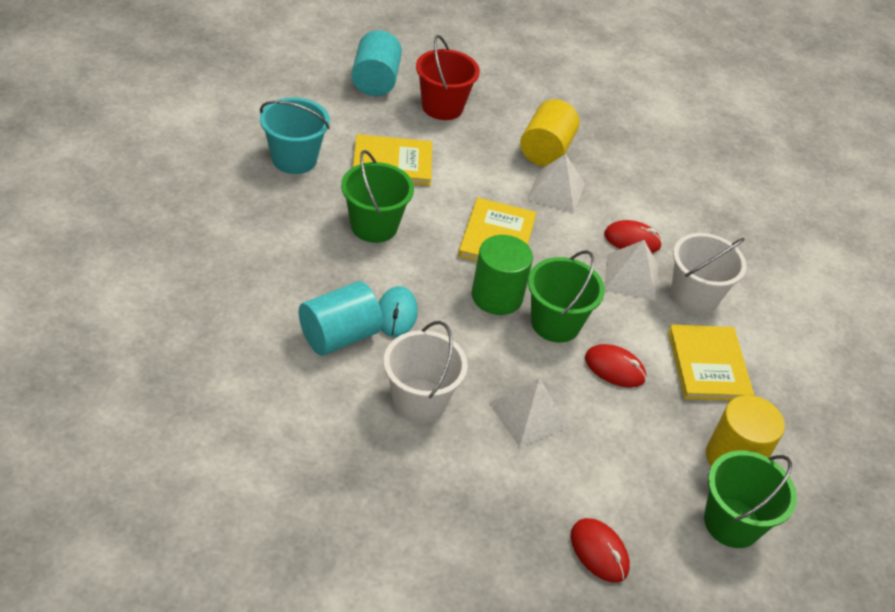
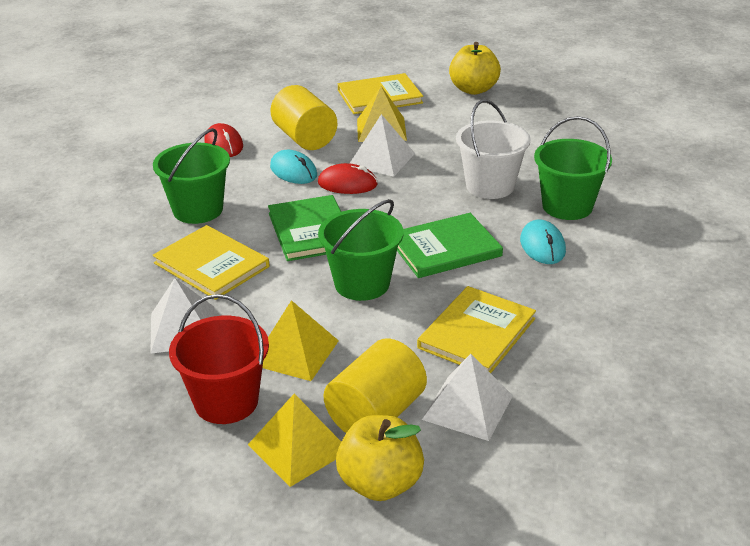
green book: none = 0 -> [268,195,341,261] [397,213,503,278] = 2
green cylinder: [471,235,533,315] = 1 -> none = 0
red mouse: [571,518,630,583] [585,344,646,388] [604,220,662,253] = 3 -> [204,123,243,157] [318,163,378,194] = 2
turquoise bucket: [260,97,330,174] = 1 -> none = 0
turquoise cylinder: [299,281,383,356] [351,30,402,96] = 2 -> none = 0
turquoise mouse: [379,286,418,337] = 1 -> [270,150,317,184] [520,219,566,264] = 2
white bucket: [383,321,467,423] [671,233,747,315] = 2 -> [456,100,531,199] = 1
yellow apple: none = 0 -> [336,415,424,501] [449,42,501,95] = 2
yellow pyramid: none = 0 -> [248,394,341,487] [262,300,339,381] [357,86,407,142] = 3

